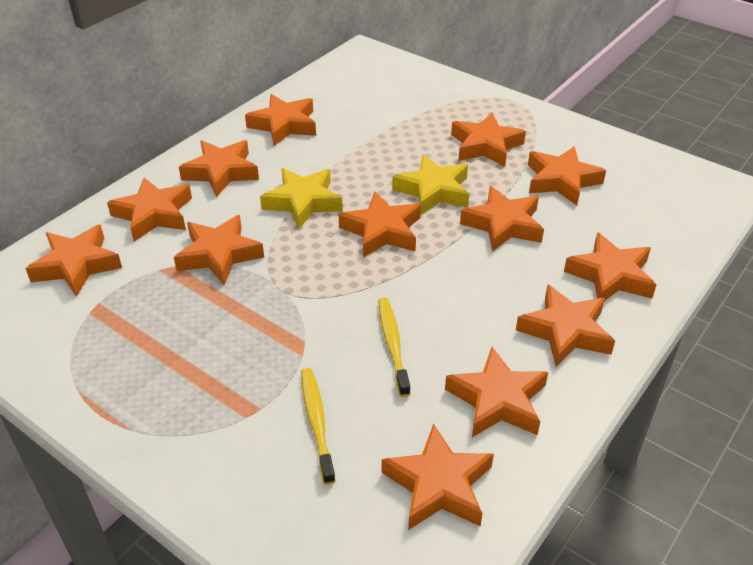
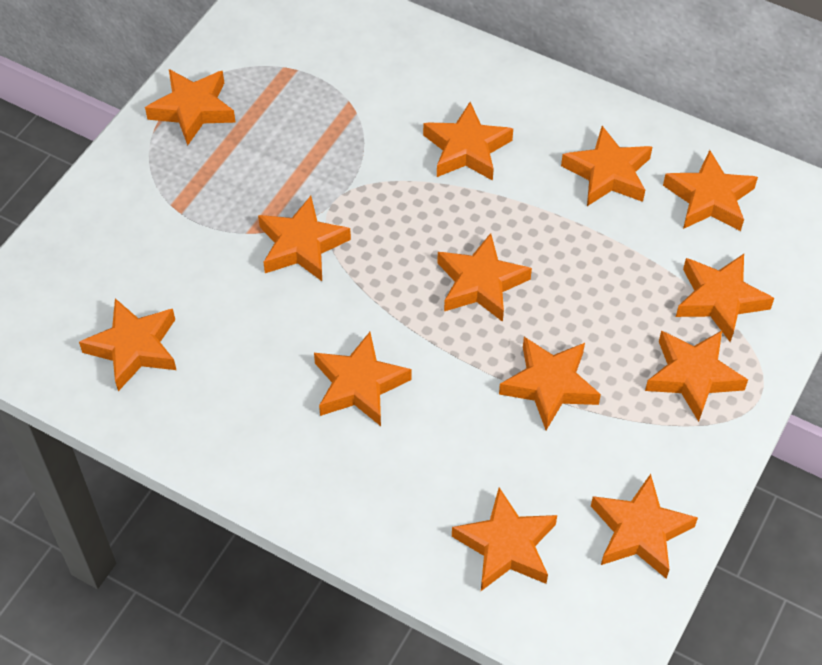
yellow star: [260,168,343,229] [392,154,469,215] = 2 -> none = 0
yellow toothbrush: [301,368,335,485] [378,297,410,397] = 2 -> none = 0

